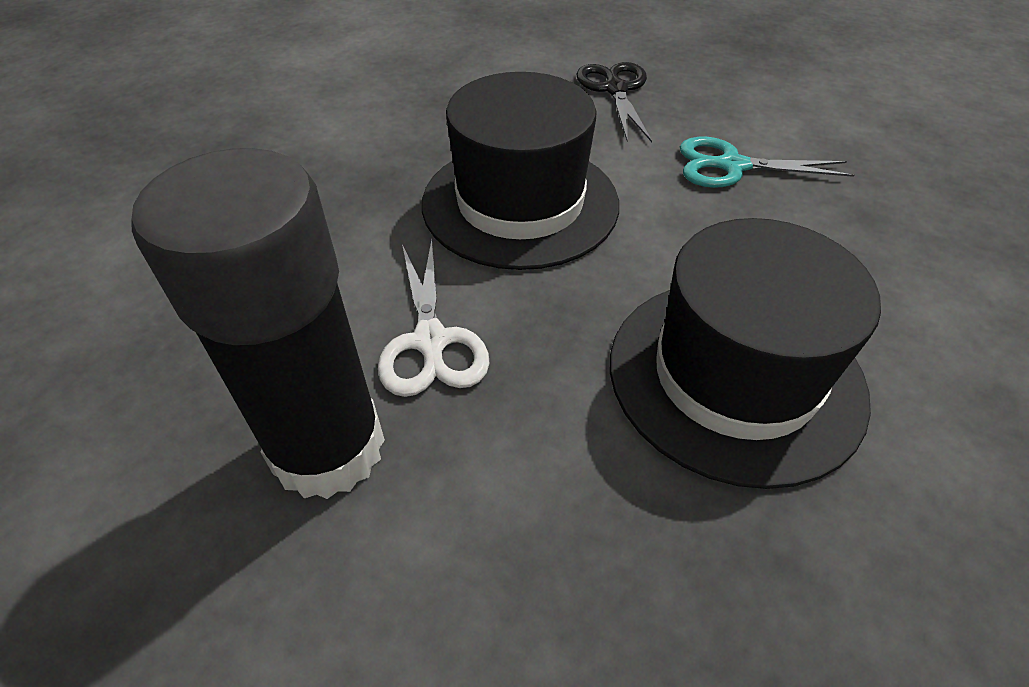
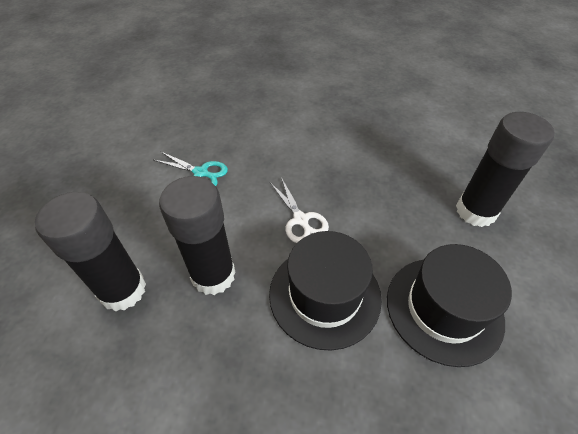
black glue stick: [132,148,385,499] = 1 -> [35,192,146,312] [159,176,235,295] [456,112,555,227] = 3
black scissors: [576,62,652,142] = 1 -> none = 0

